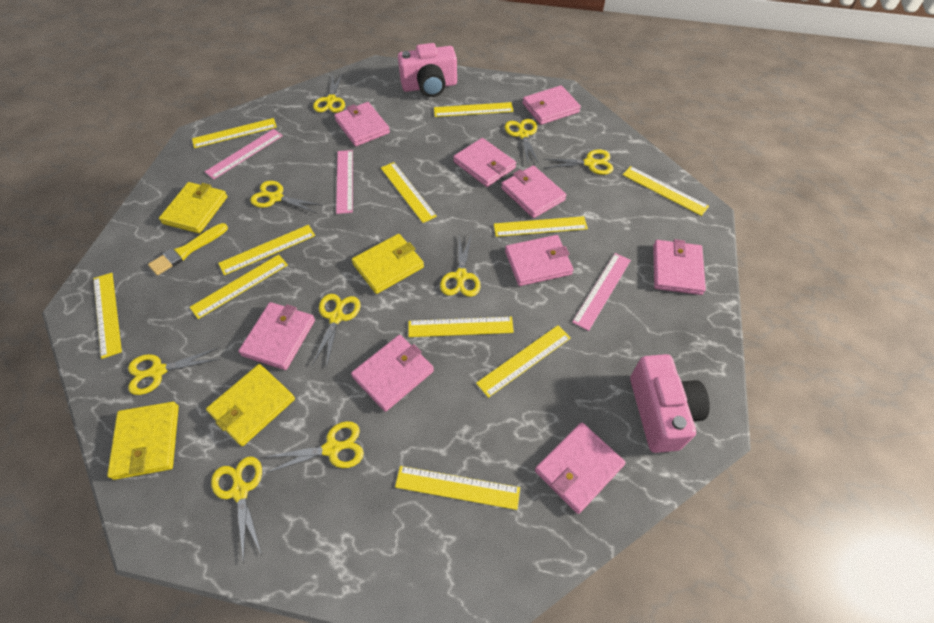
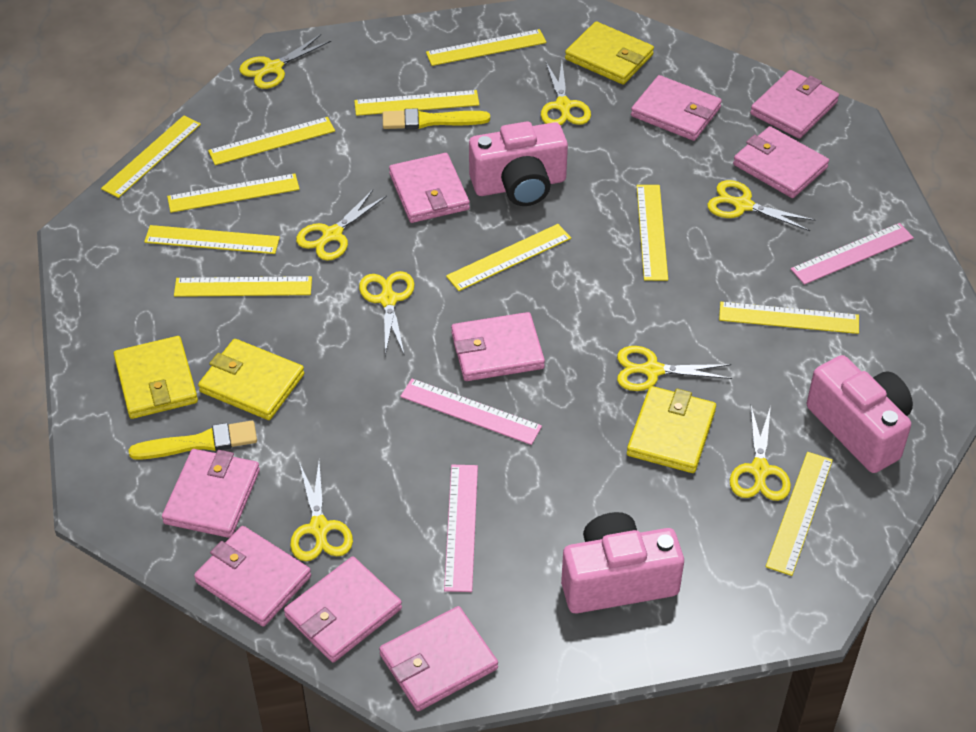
pink camera: [398,43,457,97] [630,354,710,453] = 2 -> [469,121,568,206] [561,512,684,613] [807,355,913,473] = 3
yellow brush: [148,223,228,275] = 1 -> [129,421,257,460] [382,108,490,129] = 2
yellow scissors: [128,347,220,395] [211,457,262,563] [250,181,323,213] [265,421,364,473] [312,294,361,369] [313,73,345,113] [440,236,481,297] [505,119,540,165] [543,150,614,175] = 9 -> [239,34,331,89] [290,462,353,561] [296,190,387,261] [359,271,415,356] [541,61,591,125] [617,346,732,391] [707,180,815,231] [730,406,791,501] = 8

